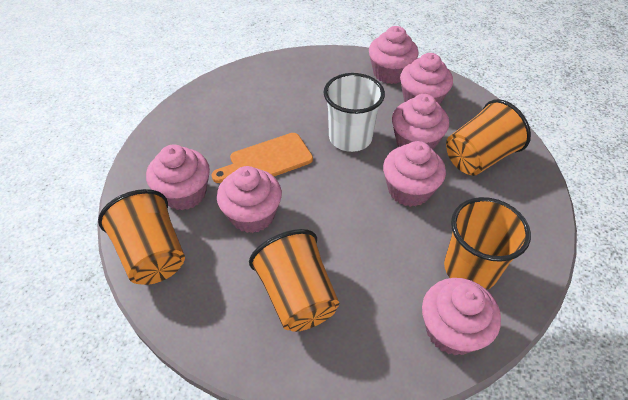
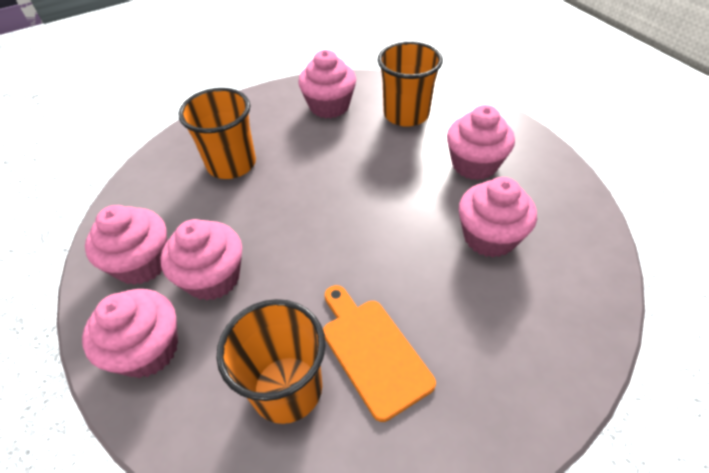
orange cup: [98,189,185,285] [249,229,339,332] [444,197,531,290] [446,99,531,176] = 4 -> [179,88,256,179] [216,299,326,424] [378,41,443,127] = 3
pink cupcake: [146,145,210,210] [217,166,282,233] [369,26,419,84] [383,141,446,207] [392,94,449,150] [400,53,453,104] [422,278,501,355] = 7 -> [82,289,178,378] [85,205,167,285] [160,219,242,301] [298,50,356,118] [447,105,515,180] [459,177,537,257] = 6
white cup: [324,73,385,152] = 1 -> none = 0

